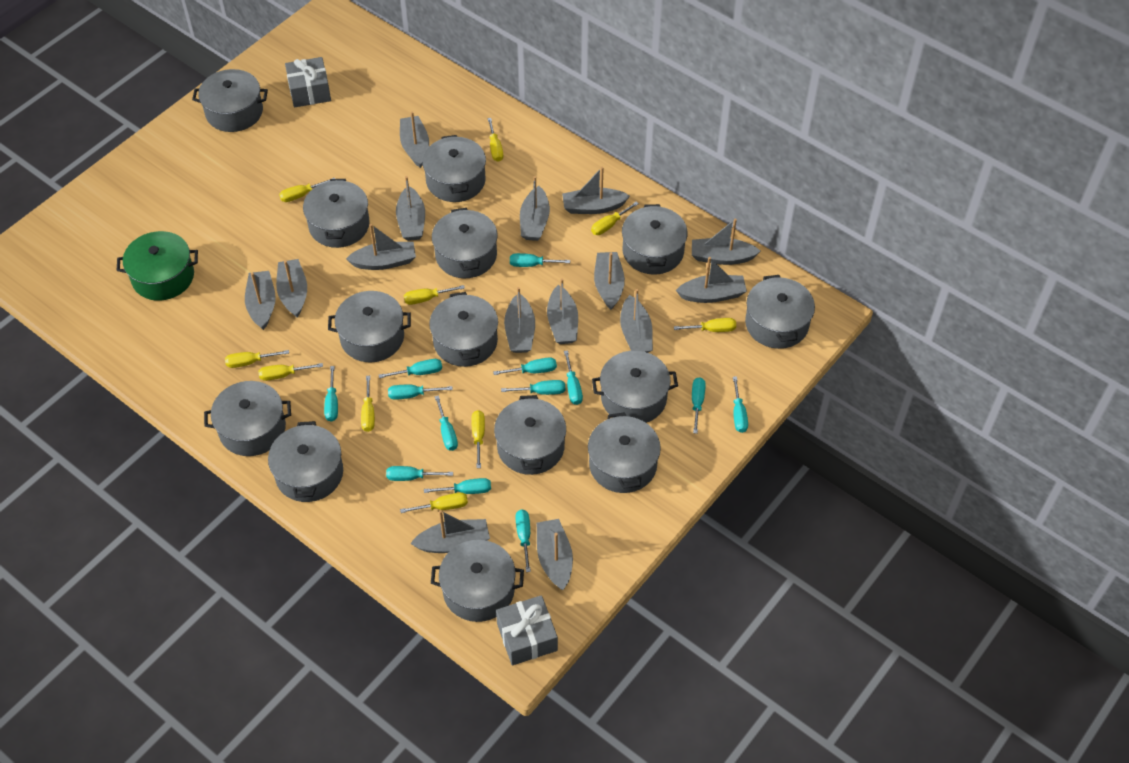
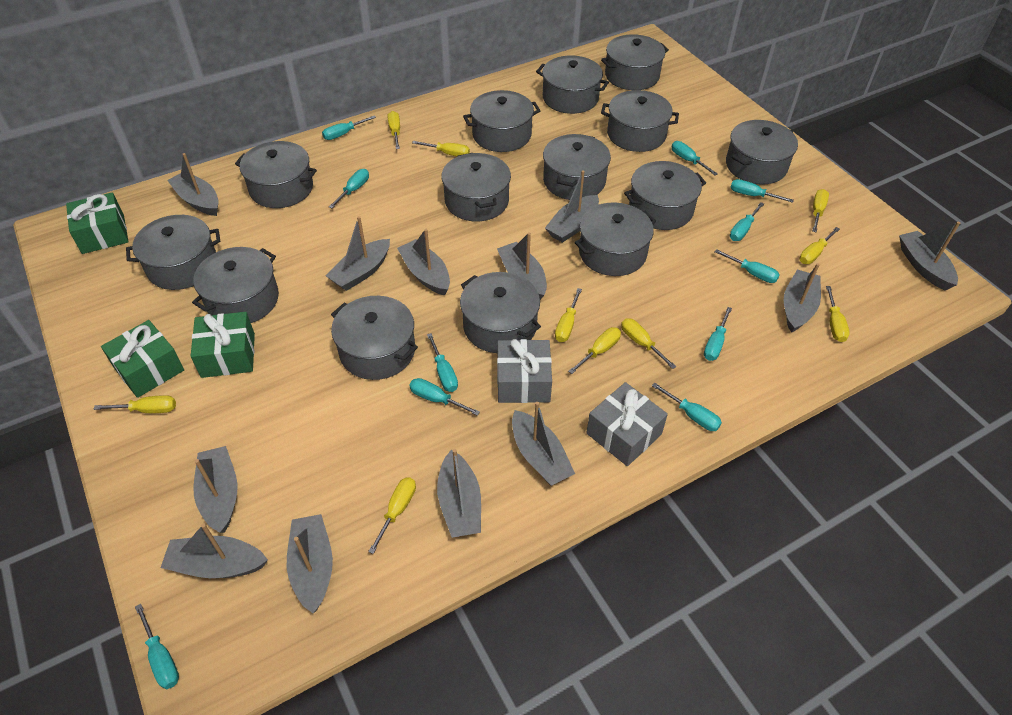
green gift: none = 0 -> [66,192,129,254] [101,320,184,398] [191,312,255,378] = 3
green pot: [117,231,198,301] = 1 -> none = 0
grey boat: [245,271,276,330] [276,259,307,318] [346,224,416,270] [396,176,425,241] [400,112,429,168] [410,510,490,553] [504,287,535,353] [520,176,550,241] [537,519,573,590] [547,278,578,344] [562,167,630,214] [594,252,625,310] [620,289,653,353] [676,257,747,303] [692,218,761,265] = 15 -> [160,524,268,578] [167,153,219,216] [194,446,238,533] [287,514,333,613] [326,216,390,291] [397,229,450,296] [437,449,481,538] [497,233,547,300] [512,402,575,486] [545,170,599,243] [784,263,821,333] [899,222,960,290] = 12
turquoise screwdriver: [324,366,338,422] [379,359,442,378] [386,466,453,481] [388,385,453,400] [424,478,491,494] [435,395,458,451] [493,357,557,375] [501,380,565,395] [510,253,570,267] [515,509,531,572] [564,350,583,405] [692,377,706,434] [733,376,748,433] = 13 -> [135,604,179,689] [322,116,376,140] [329,169,369,208] [409,378,480,416] [427,333,458,392] [652,383,722,431] [672,141,718,176] [704,307,732,361] [714,249,780,283] [730,179,794,203] [730,202,764,241] = 11

